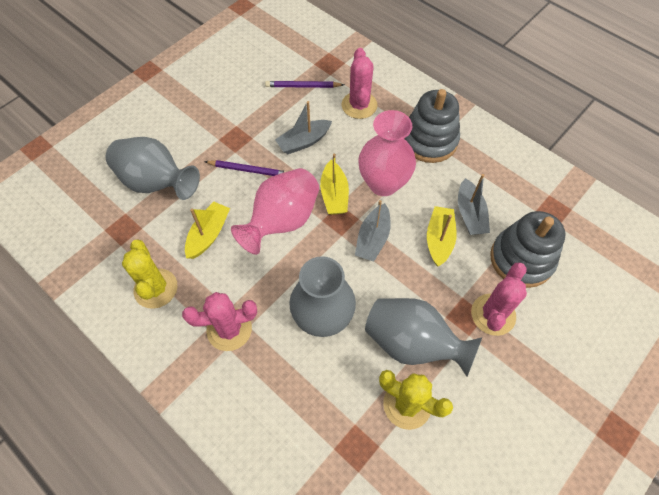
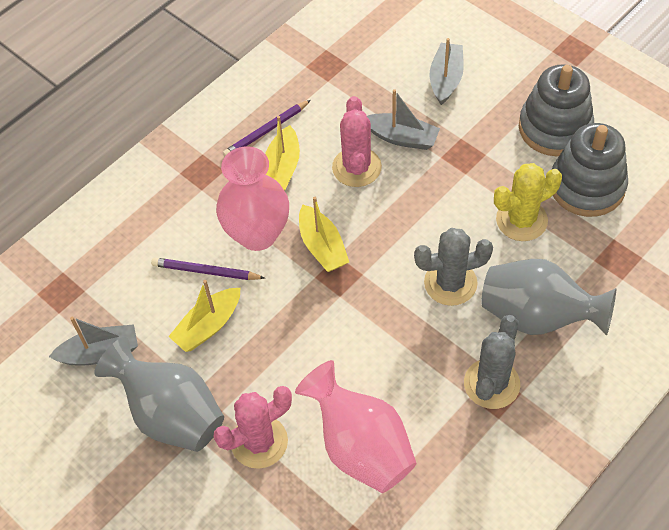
grey cactus: none = 0 -> [414,228,493,306] [464,315,520,409] = 2
grey vase: [106,137,200,200] [289,256,356,337] [365,298,482,377] = 3 -> [94,337,224,452] [481,259,616,336] = 2
pink cactus: [182,292,257,351] [341,48,377,119] [471,262,527,336] = 3 -> [213,386,292,469] [332,96,382,187] = 2
yellow cactus: [122,240,178,309] [379,370,453,430] = 2 -> [494,163,562,241] = 1

